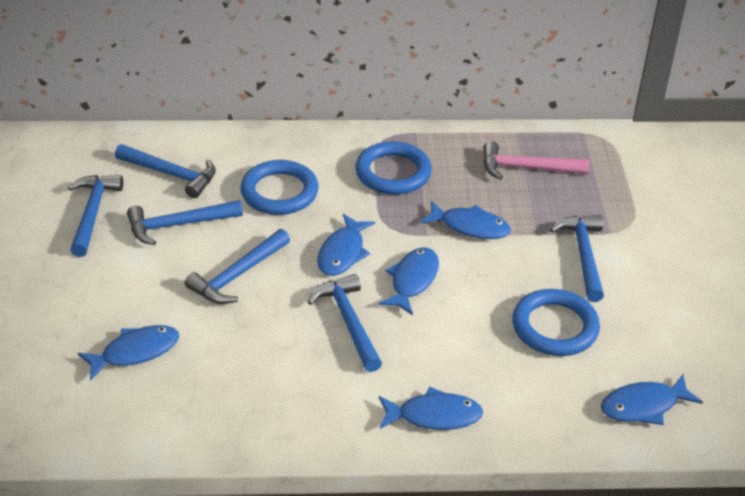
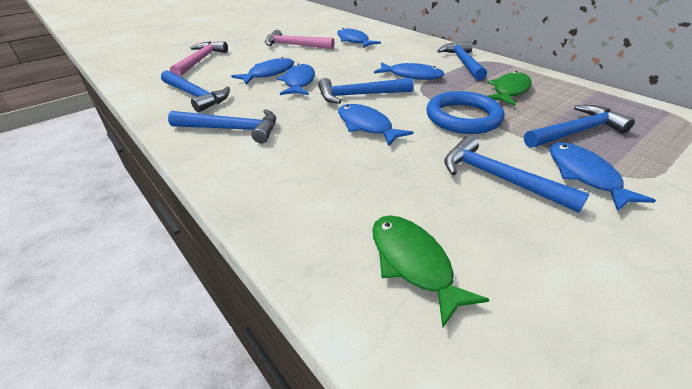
blue ring: [240,160,319,215] [355,141,432,195] [512,289,600,356] = 3 -> [426,91,504,134] = 1
green fish: none = 0 -> [373,215,489,328] [488,71,532,106] = 2
pink hammer: [484,141,590,180] = 1 -> [170,41,228,76] [265,29,334,49] = 2

